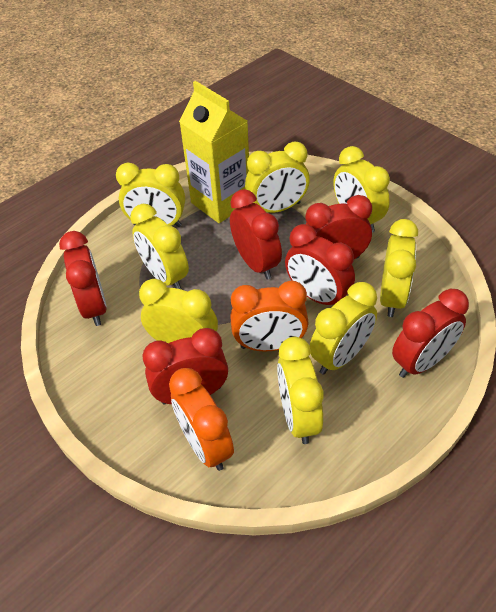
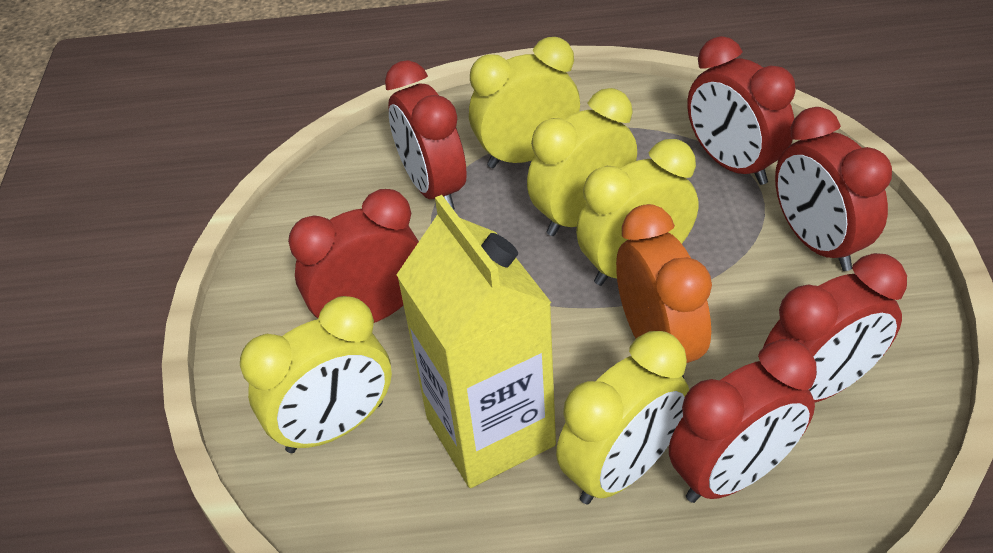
orange clock: [169,368,234,471] [230,281,309,351] = 2 -> [616,204,712,378] = 1
yellow clock: [116,163,185,227] [130,204,189,289] [139,279,218,343] [245,142,310,213] [277,337,324,444] [310,282,377,375] [333,146,390,232] [380,219,418,317] = 8 -> [240,296,392,453] [469,37,580,168] [527,88,637,236] [556,331,689,504] [576,139,698,286] = 5

